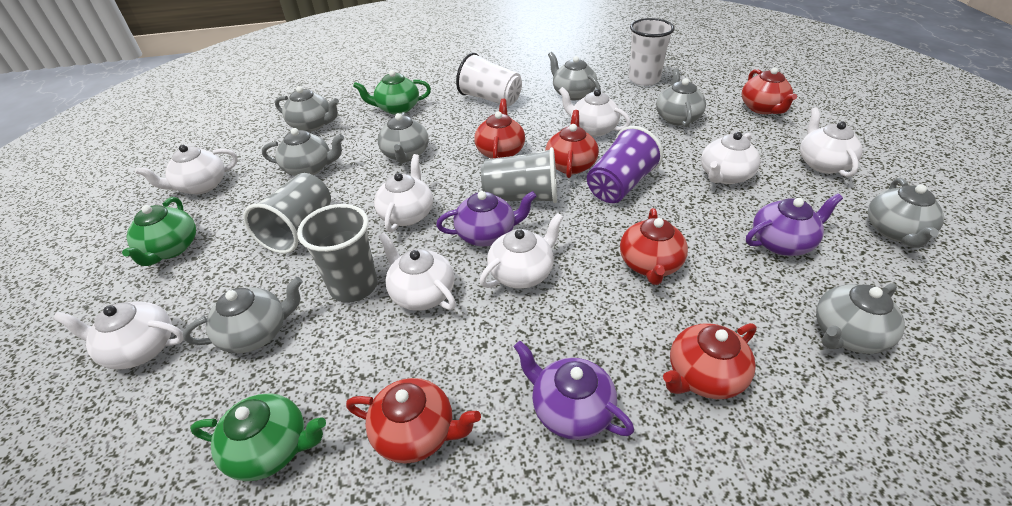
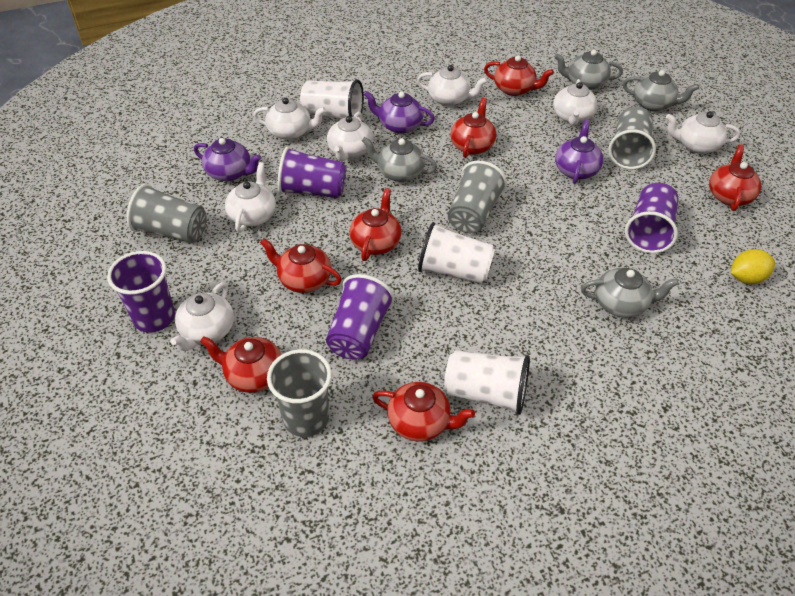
green teapot: [122,197,196,266] [190,393,326,481] [353,70,431,115] = 3 -> none = 0
grey cup: [243,173,331,254] [297,204,378,303] [481,147,557,203] = 3 -> [127,184,206,243] [267,349,332,437] [448,161,507,233] [608,107,656,169] = 4
grey teapot: [183,277,303,353] [262,128,344,176] [275,86,339,132] [378,112,429,163] [548,52,601,100] [656,68,706,127] [816,283,905,354] [868,178,944,248] = 8 -> [362,137,437,182] [555,50,623,90] [581,268,679,318] [623,70,699,111] = 4
purple cup: [587,126,663,203] = 1 -> [107,251,175,333] [278,147,346,198] [326,274,395,360] [625,183,679,253] = 4
red teapot: [346,378,481,464] [474,99,525,159] [545,110,599,178] [620,208,688,285] [663,323,757,399] [742,67,797,114] = 6 -> [200,336,282,393] [260,238,342,293] [350,188,401,261] [372,382,475,441] [450,98,496,158] [484,55,554,96] [709,144,761,211] = 7
white cup: [456,53,522,107] [629,18,675,86] = 2 -> [300,79,364,119] [418,222,495,284] [444,350,530,415] = 3
white teapot: [53,302,184,369] [135,145,238,194] [374,154,433,232] [378,233,456,311] [480,213,563,289] [559,87,631,137] [701,132,760,184] [800,107,862,177] = 8 -> [170,282,234,351] [225,162,276,233] [253,98,326,140] [327,112,373,161] [417,65,488,106] [553,79,598,126] [666,111,740,154] = 7
yellow lemon: none = 0 -> [731,249,775,284] = 1

